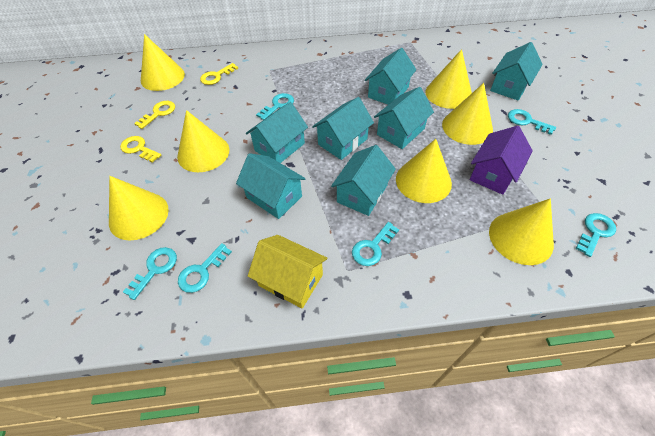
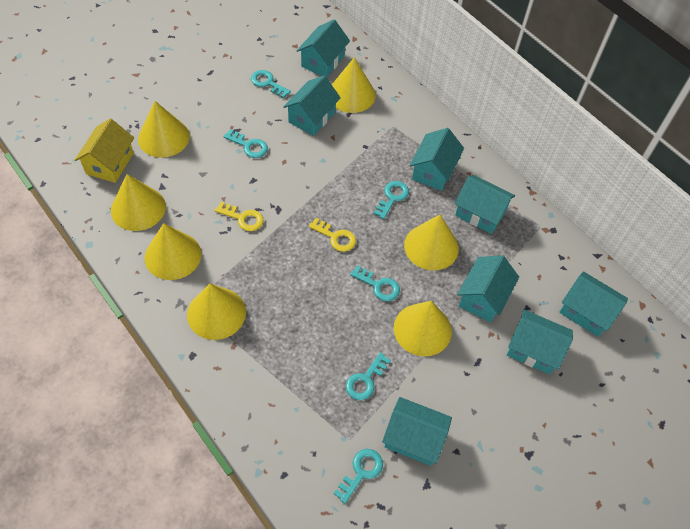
purple house: [470,126,533,195] = 1 -> none = 0
turquoise house: [236,153,306,219] [246,102,308,163] [312,97,374,160] [331,145,396,216] [365,48,416,105] [374,87,434,149] [490,42,543,101] = 7 -> [283,76,341,136] [297,19,350,77] [382,397,452,466] [410,128,464,191] [455,175,515,234] [457,255,519,322] [507,310,573,374] [559,271,628,337] = 8
yellow key: [120,136,161,163] [134,101,175,129] [200,63,238,85] = 3 -> [215,202,264,231] [309,218,356,252] = 2

